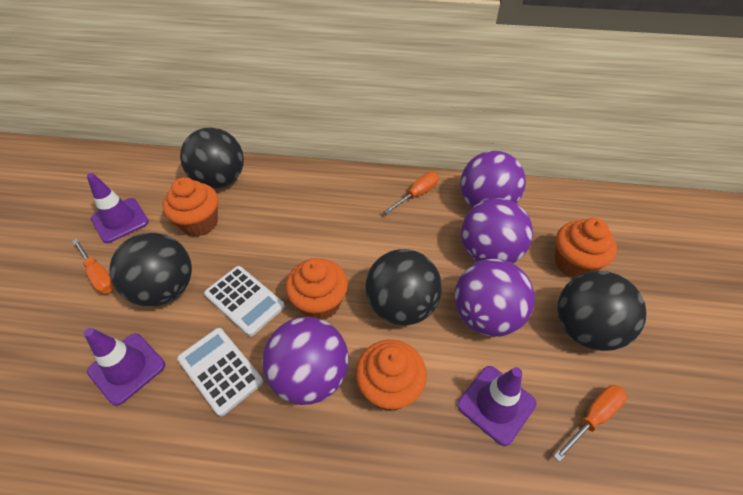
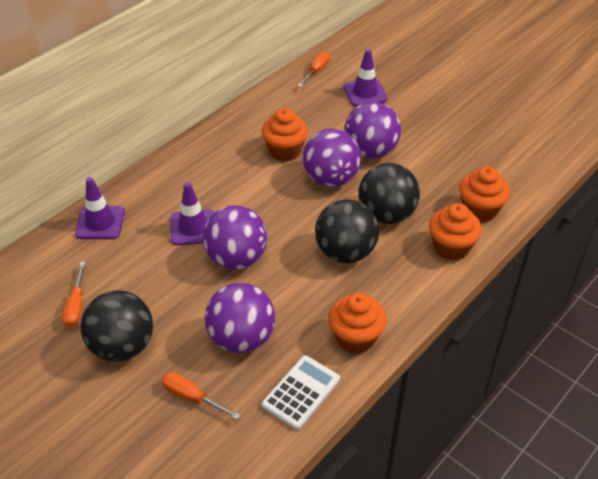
black ball: [109,233,192,307] [180,128,244,189] [365,249,442,325] [557,271,647,351] = 4 -> [80,290,153,362] [315,199,379,263] [358,163,420,224] = 3
white calculator: [177,328,263,417] [204,266,285,336] = 2 -> [262,355,340,430] = 1

